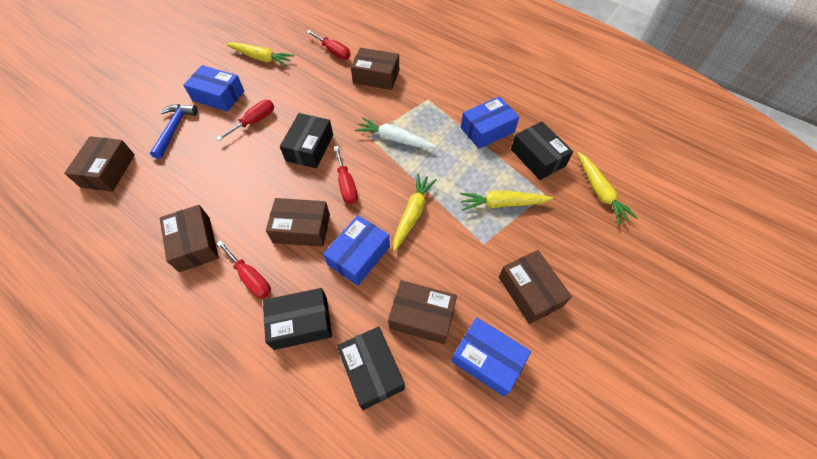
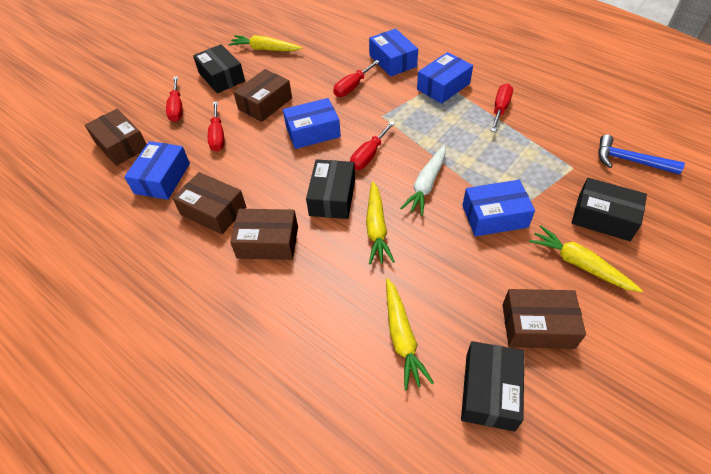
blue box: [183,65,245,112] [323,215,390,286] [451,317,531,397] [461,96,519,149] = 4 -> [124,141,190,200] [283,98,341,149] [369,29,418,77] [417,52,473,104] [462,180,535,236] = 5
brown box: [64,136,135,192] [160,205,219,272] [266,198,330,247] [351,48,399,90] [388,280,457,344] [499,250,572,324] = 6 -> [85,109,147,166] [173,172,246,234] [230,209,298,260] [233,69,292,122] [503,289,586,349] = 5
red screwdriver: [216,100,274,141] [217,241,271,299] [307,30,351,60] [334,146,358,204] = 4 -> [166,76,183,122] [208,101,225,152] [333,60,380,97] [350,121,395,170] [490,84,513,132] = 5

